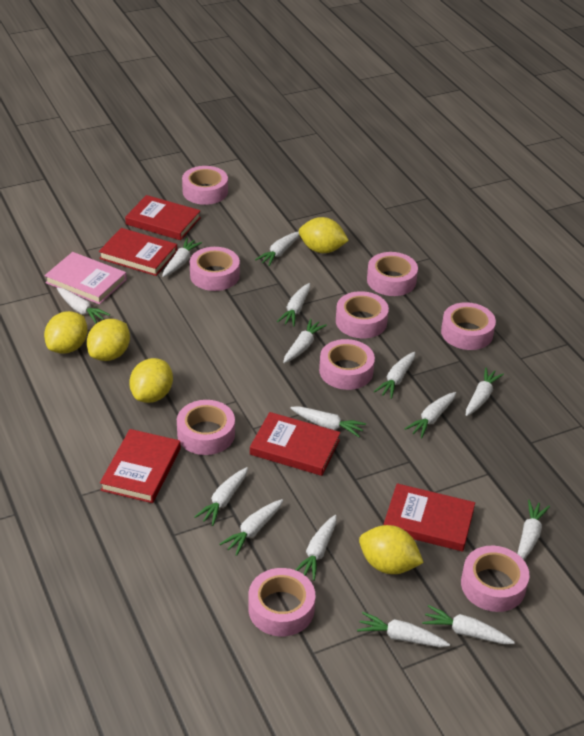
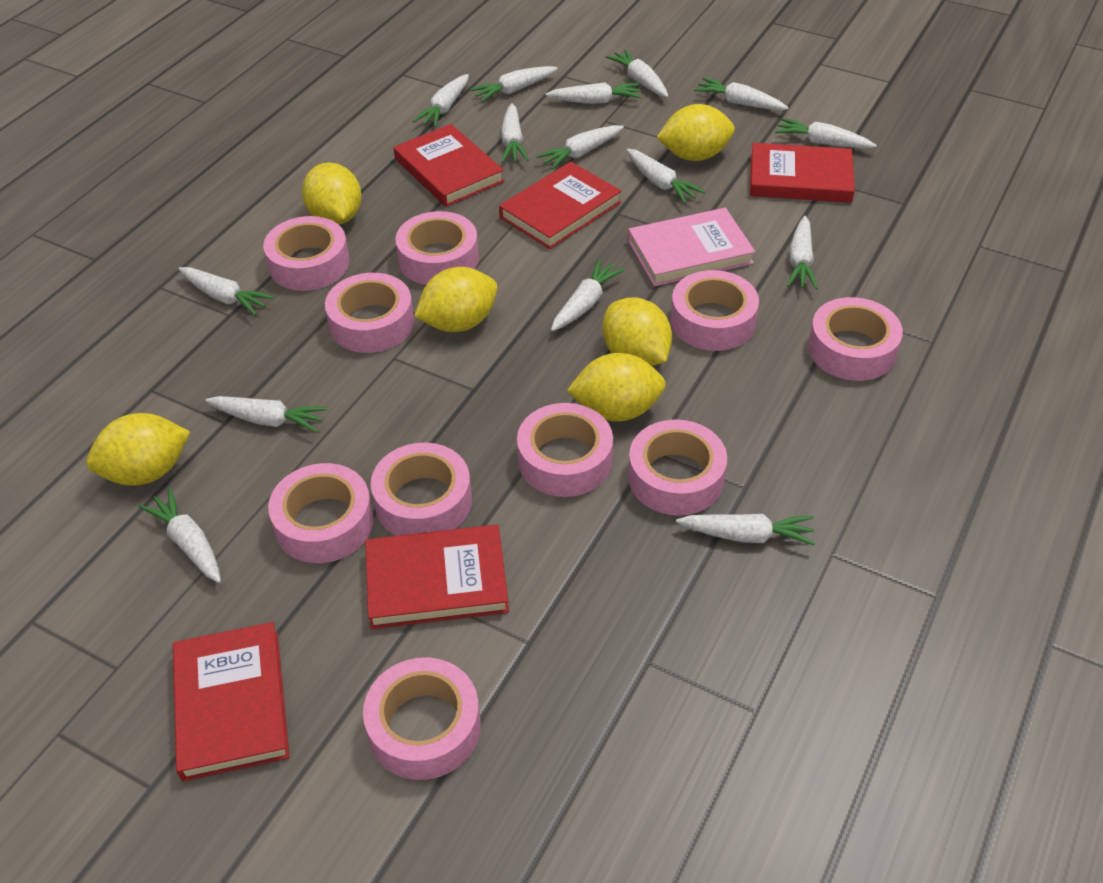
pink tape: [177,400,235,455] [182,166,228,205] [190,247,240,291] [248,568,315,636] [319,339,375,390] [336,291,389,338] [367,252,418,296] [441,302,496,350] [461,546,529,612] = 9 -> [263,216,350,291] [268,463,374,563] [325,273,414,353] [363,657,481,780] [371,443,472,536] [396,211,479,285] [517,403,613,497] [628,419,727,516] [670,270,759,351] [808,297,903,381] = 10
yellow lemon: [44,311,88,353] [87,319,130,361] [129,358,173,403] [299,217,349,253] [359,525,424,574] = 5 -> [86,413,190,485] [302,162,362,225] [414,267,498,332] [567,353,666,421] [602,297,672,366] [657,104,735,161] = 6

